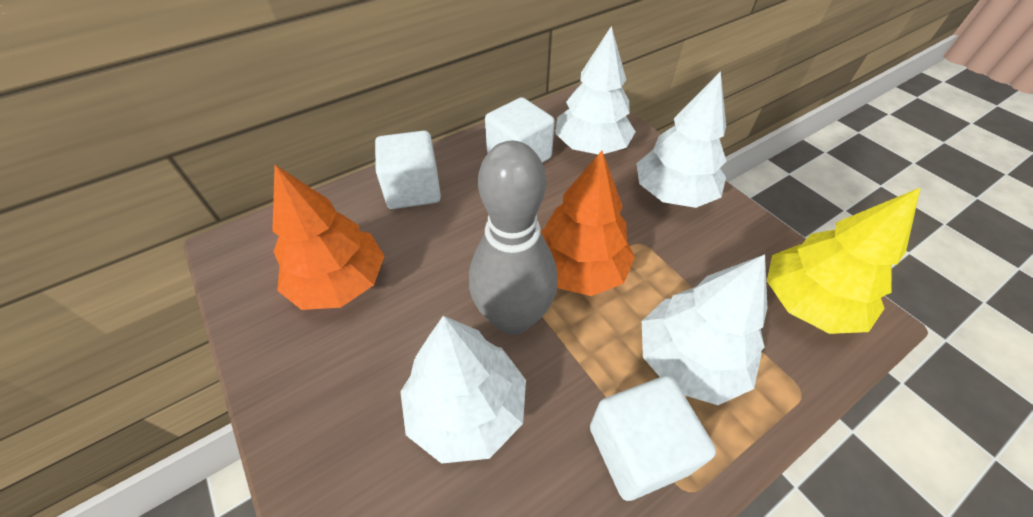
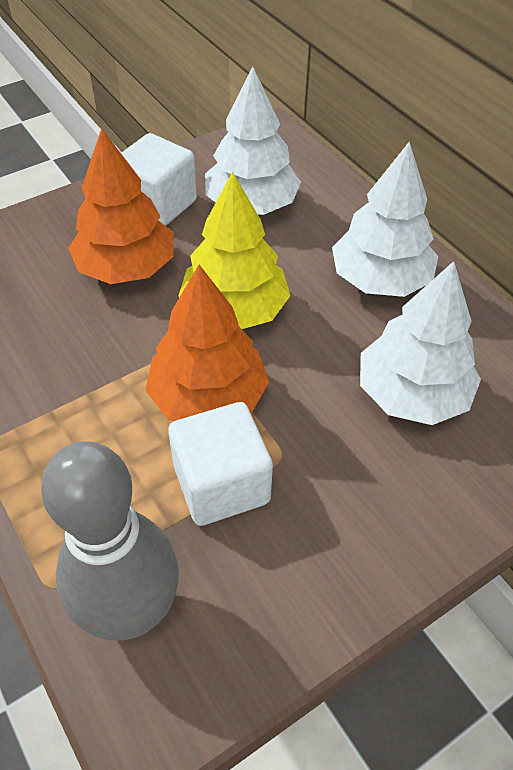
white cube: [375,131,441,209] [485,97,555,163] [590,375,716,501] = 3 -> [121,133,197,226] [168,402,273,526] = 2
white tree: [400,316,526,464] [555,26,636,154] [636,71,727,208] [642,254,767,405] = 4 -> [205,67,301,215] [332,142,438,297] [360,261,481,425] = 3

